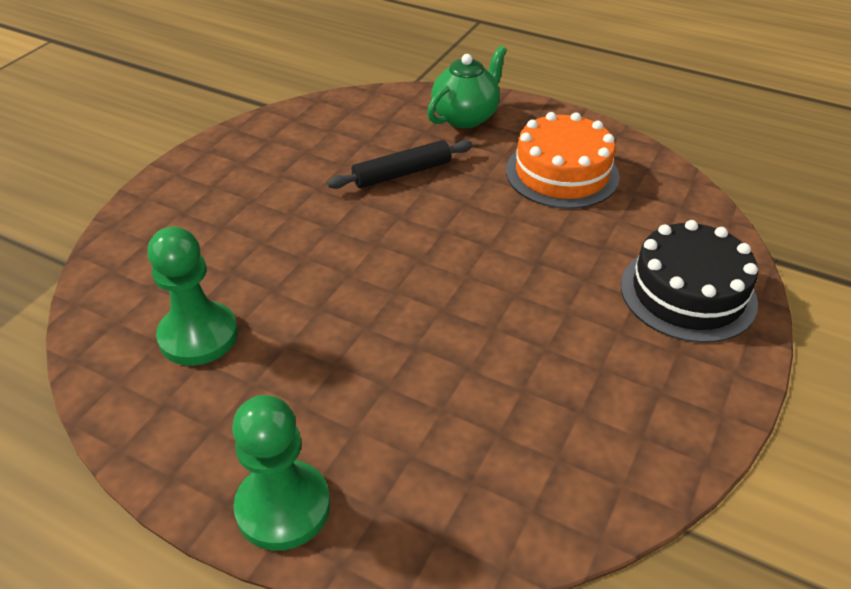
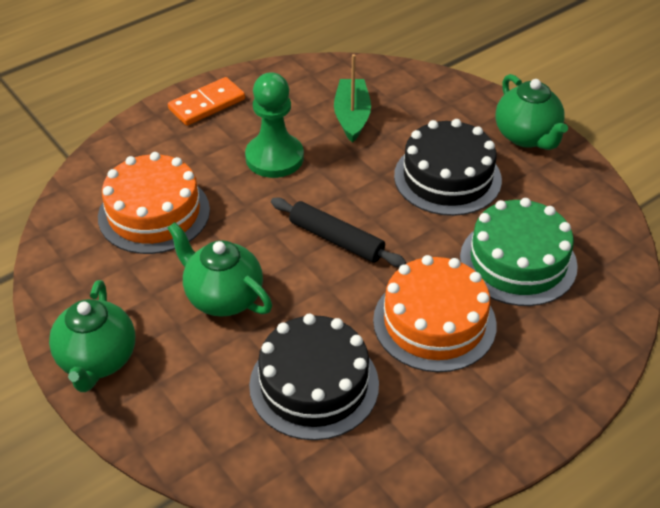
black cake: [621,220,758,343] = 1 -> [249,314,379,440] [394,119,502,216] = 2
green boat: none = 0 -> [334,54,371,143] = 1
green cake: none = 0 -> [460,198,578,306] = 1
green pawn: [148,227,238,366] [232,395,330,551] = 2 -> [245,73,304,178] = 1
green teapot: [427,46,507,128] = 1 -> [49,280,135,392] [168,222,272,317] [495,74,568,150] = 3
orange cake: [506,112,620,209] = 1 -> [98,152,210,254] [373,255,497,372] = 2
orange domino: none = 0 -> [168,77,245,126] = 1

